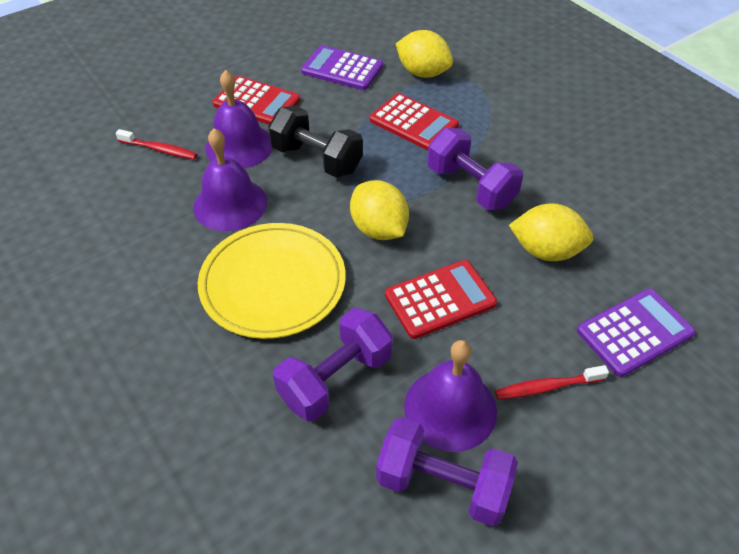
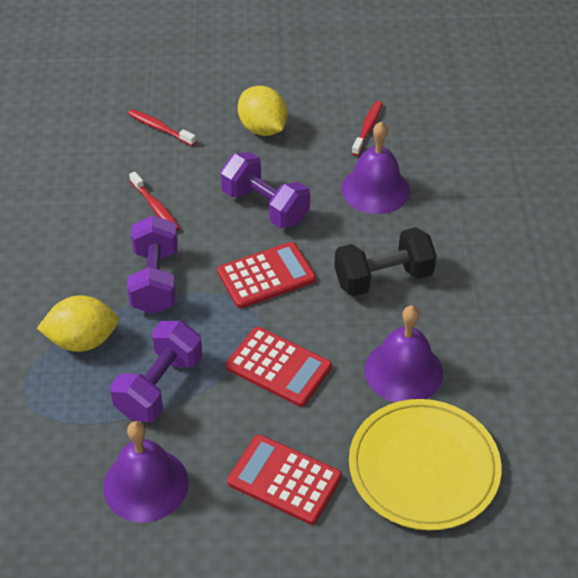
purple calculator: [301,45,383,90] [577,288,696,377] = 2 -> none = 0
red toothbrush: [116,129,197,159] [495,365,609,399] = 2 -> [128,109,196,146] [129,172,180,231] [352,101,383,156] = 3
yellow lemon: [350,180,409,240] [396,30,453,78] [509,203,593,261] = 3 -> [37,295,119,352] [238,86,287,136] = 2

